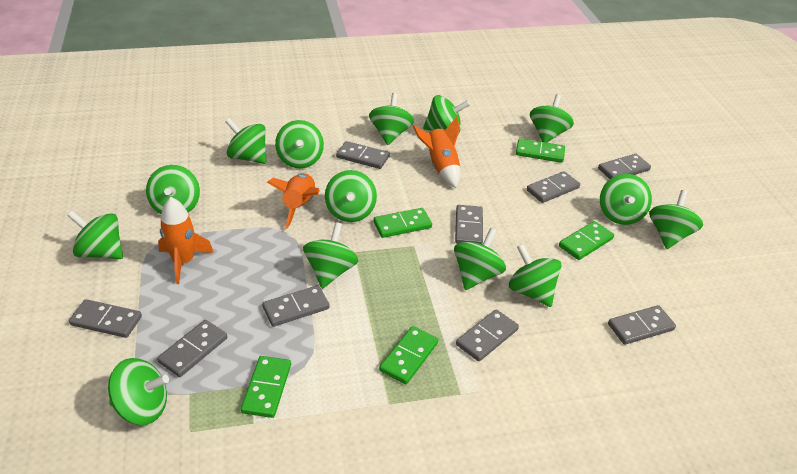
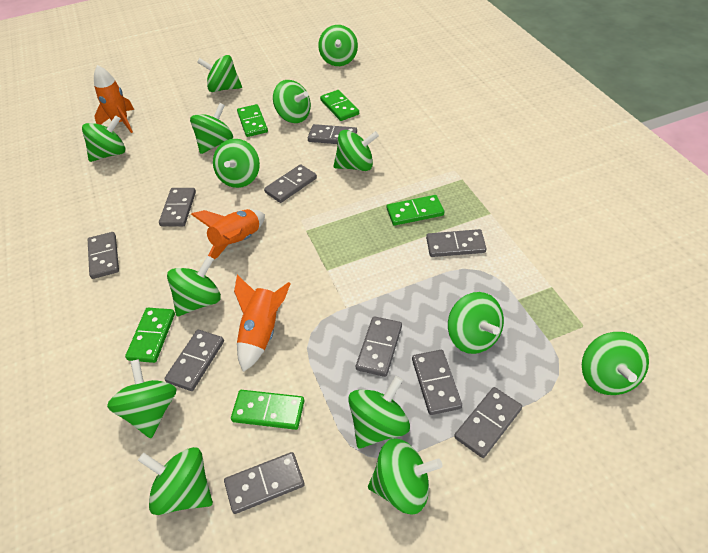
grey domino: [69,299,142,338] [157,320,227,377] [262,285,330,327] [336,141,390,169] [455,205,483,244] [456,309,519,362] [527,171,580,203] [598,154,651,179] [608,305,676,345] = 9 -> [88,232,119,279] [159,188,196,227] [164,330,224,391] [224,452,305,514] [264,164,317,203] [308,124,357,144] [356,316,402,377] [412,350,462,415] [426,229,487,257] [454,387,522,458] = 10

